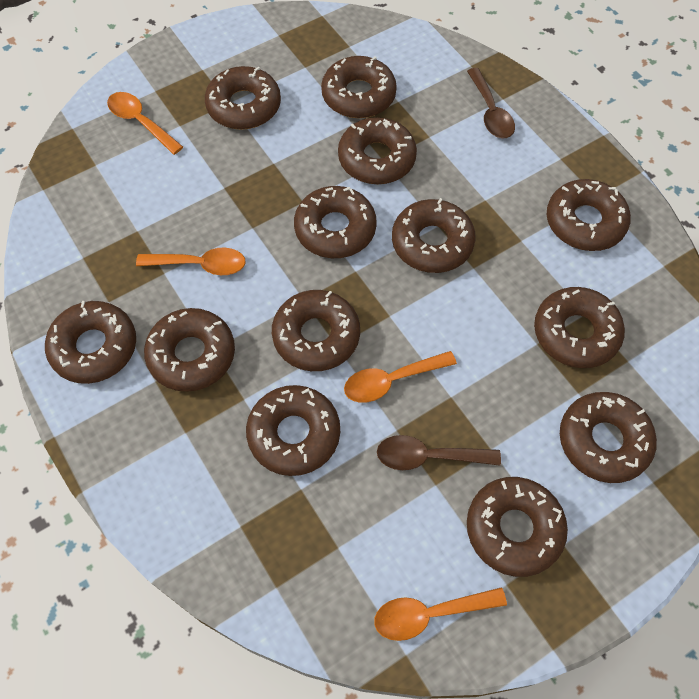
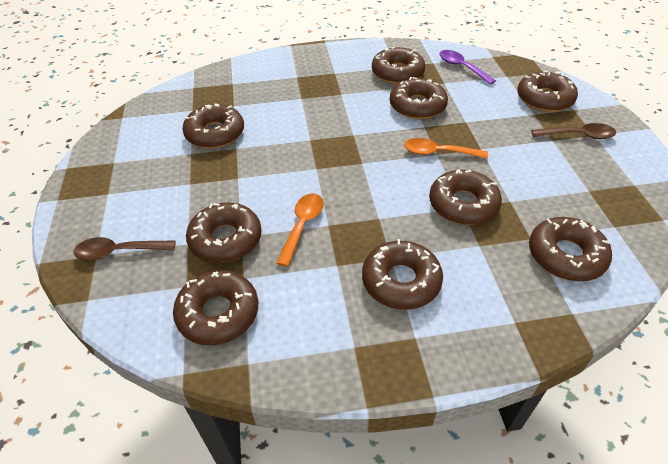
brown donut: [45,301,136,384] [144,308,235,392] [205,66,281,130] [246,385,340,476] [272,290,360,371] [294,186,377,258] [321,56,397,118] [338,117,417,185] [392,198,476,273] [467,477,568,577] [534,287,625,368] [547,179,631,251] [560,392,657,483] = 13 -> [173,270,258,345] [182,103,244,148] [186,203,262,263] [362,239,443,310] [372,46,425,84] [390,77,448,119] [429,170,502,225] [517,71,578,112] [529,217,612,281] = 9
orange spoon: [107,92,183,155] [136,247,246,275] [344,351,457,403] [374,587,507,641] = 4 -> [276,193,324,267] [404,138,488,159] = 2
purple spoon: none = 0 -> [440,50,496,85] = 1

